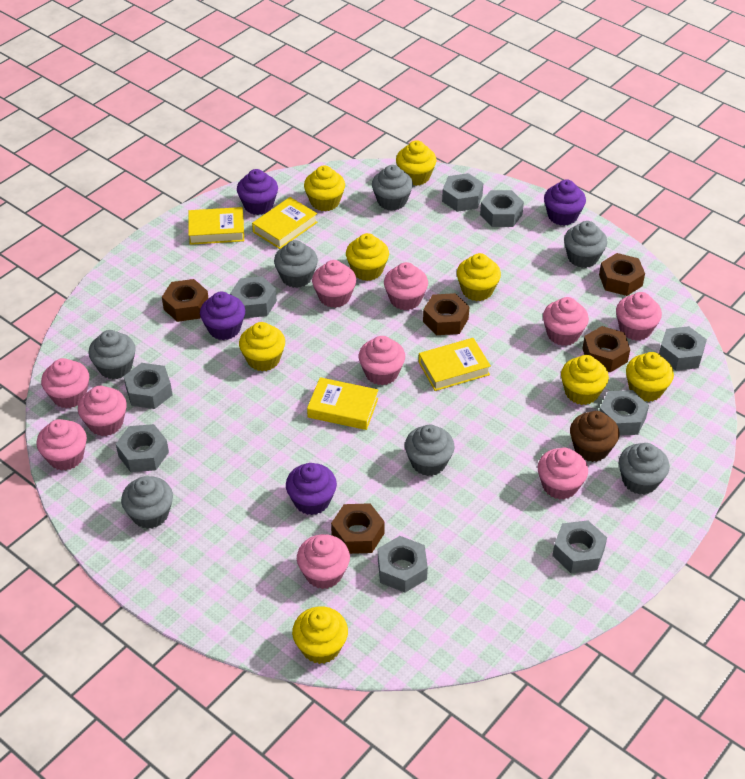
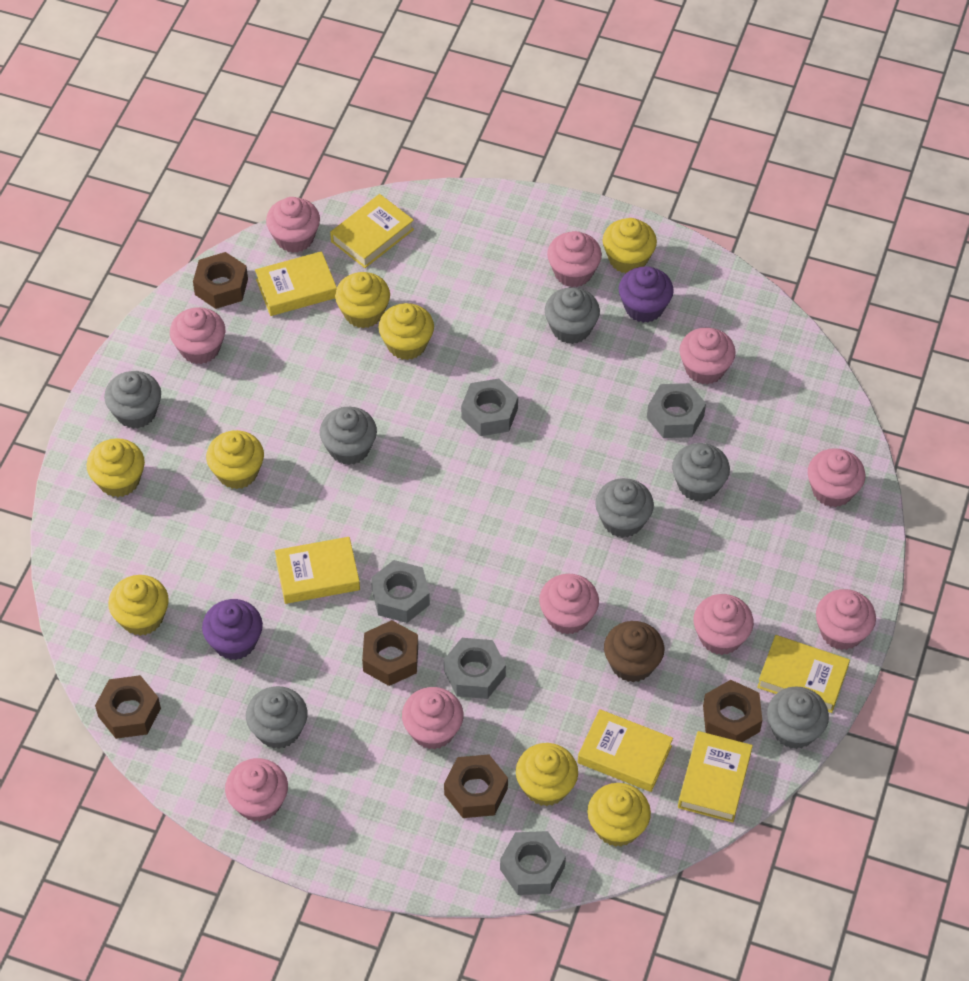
grey nut: [116,424,169,472] [124,363,172,409] [230,276,277,318] [378,536,428,593] [442,173,483,212] [480,190,524,227] [552,520,607,573] [599,390,649,436] [659,326,707,371] = 9 -> [371,560,430,623] [444,638,506,699] [461,378,518,436] [500,831,566,895] [647,383,706,438] = 5
purple cupcake: [200,292,245,340] [237,169,278,215] [286,463,337,515] [544,179,586,226] = 4 -> [202,599,263,660] [619,266,674,323] = 2
yellow book: [188,207,244,245] [252,197,317,249] [307,377,378,430] [419,338,491,391] = 4 -> [255,251,337,316] [275,537,360,604] [330,194,414,268] [578,709,673,792] [678,731,753,822] [757,635,850,713] = 6

